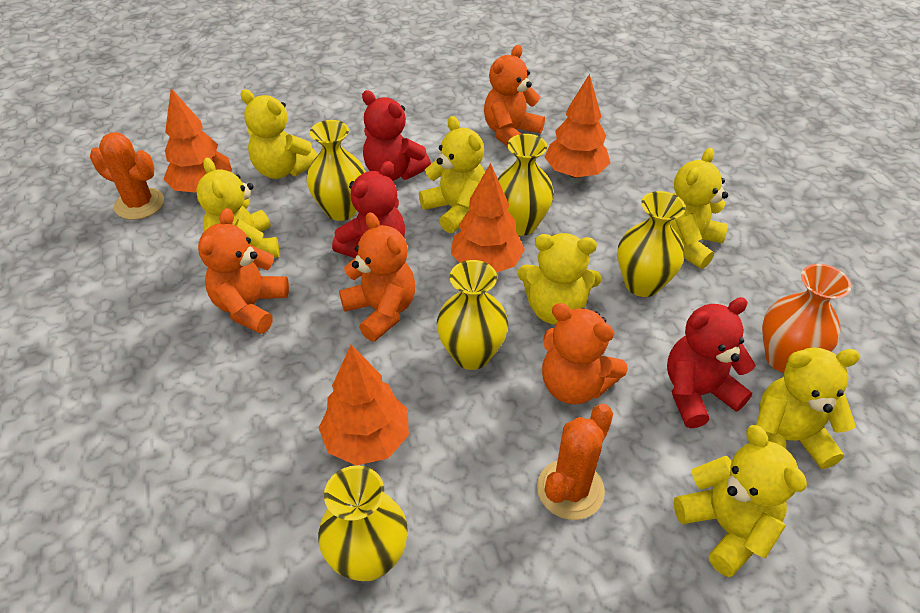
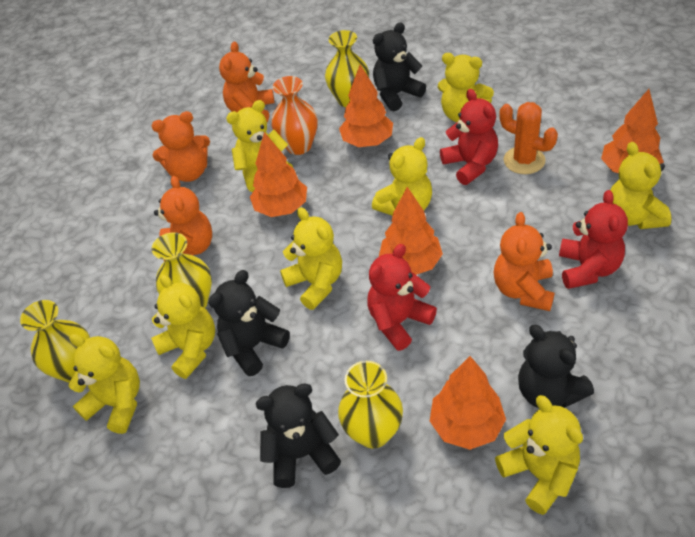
black teddy bear: none = 0 -> [209,270,290,376] [256,383,341,488] [373,22,426,111] [518,324,594,408] = 4
orange cactus: [90,133,164,220] [537,404,613,520] = 2 -> [499,102,558,174] = 1
orange tree: [164,88,232,193] [319,345,409,465] [451,163,525,273] [545,74,610,178] = 4 -> [250,132,307,217] [339,65,393,147] [379,187,443,275] [430,356,506,450] [601,89,664,173] = 5
yellow teddy bear: [196,157,279,258] [240,89,318,179] [419,116,485,233] [518,233,601,325] [670,148,728,269] [674,425,807,577] [756,347,860,469] = 7 -> [68,334,140,434] [151,274,215,379] [226,100,293,192] [280,207,342,310] [372,137,432,216] [438,53,494,122] [495,395,583,515] [610,142,671,229] = 8
yellow vase: [306,120,365,221] [318,465,408,581] [437,260,508,370] [498,134,554,236] [618,191,686,297] = 5 -> [20,300,90,383] [152,232,212,308] [325,30,369,107] [338,361,403,449] = 4

